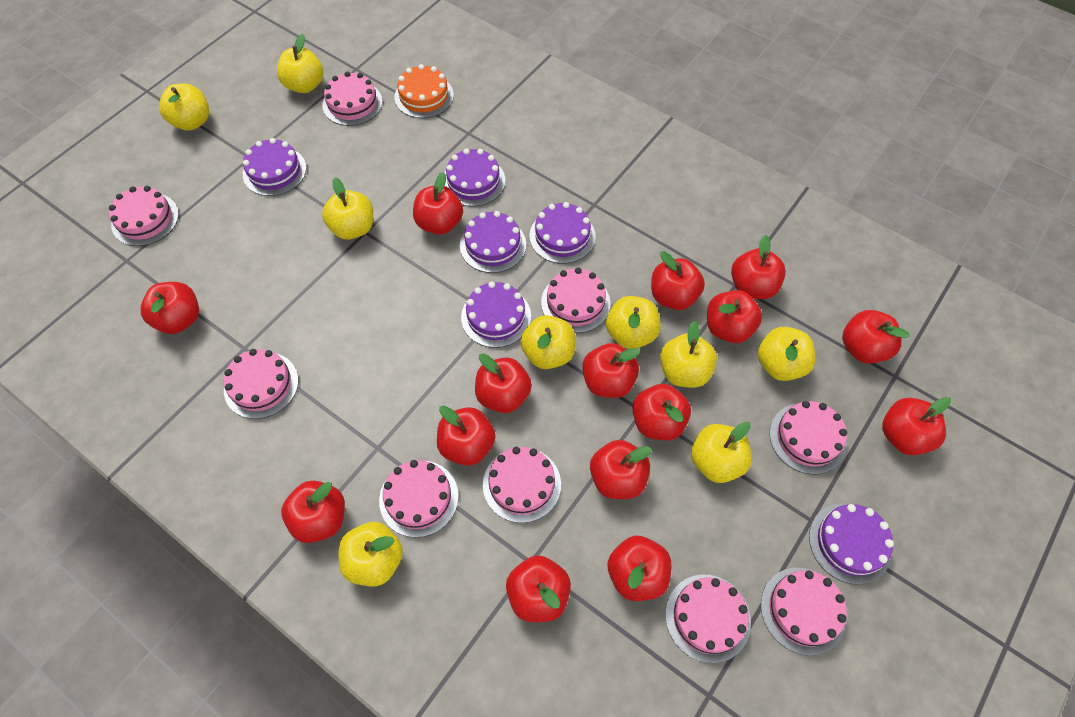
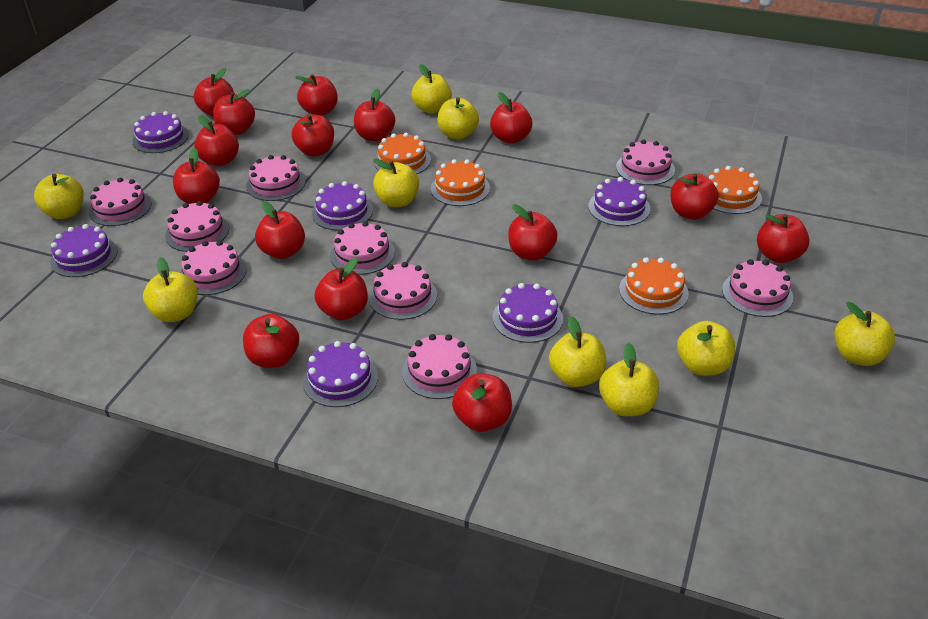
orange cake: [394,64,454,118] = 1 -> [374,132,431,174] [431,159,490,206] [619,257,689,315] [708,166,762,214] = 4

